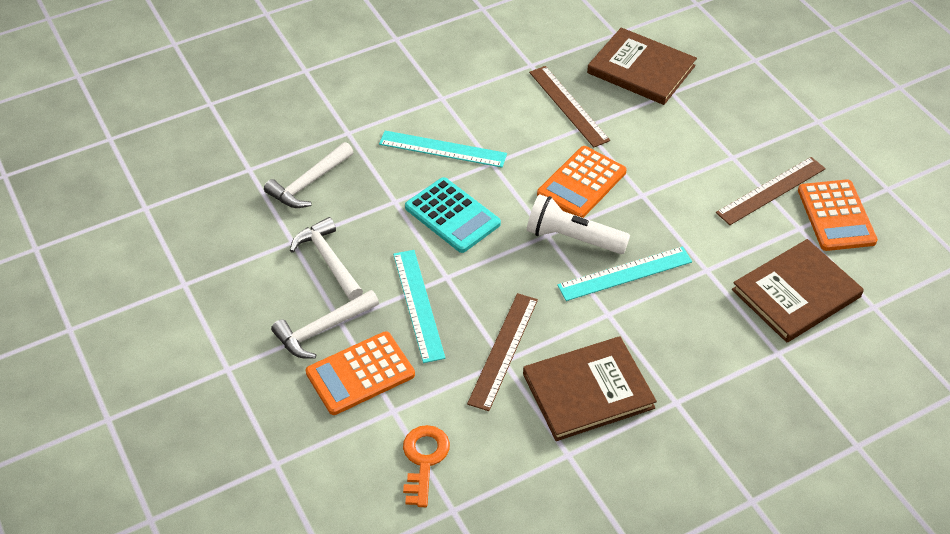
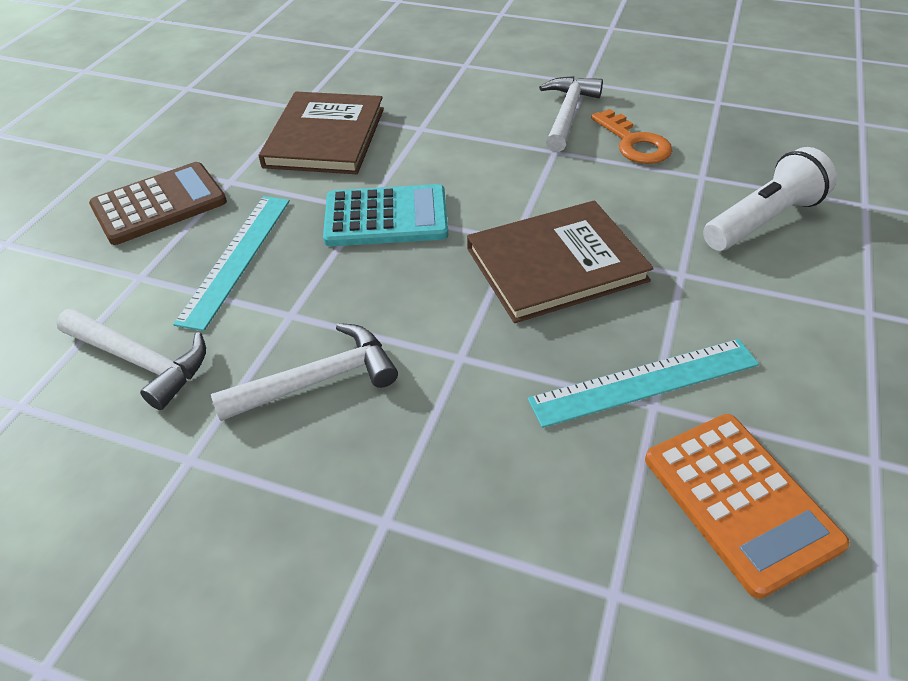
brown book: [523,336,657,441] [587,27,697,105] [732,239,864,343] = 3 -> [259,92,384,174] [467,200,654,323] = 2
brown calculator: none = 0 -> [89,162,227,245] = 1
brown ruler: [467,293,538,411] [529,66,610,148] [716,157,826,225] = 3 -> none = 0
orange calculator: [306,331,415,415] [537,146,627,218] [798,179,878,251] = 3 -> [645,414,850,599] = 1
turquoise ruler: [379,131,507,168] [393,250,445,363] [557,246,692,301] = 3 -> [173,196,290,331] [527,339,759,428] = 2

